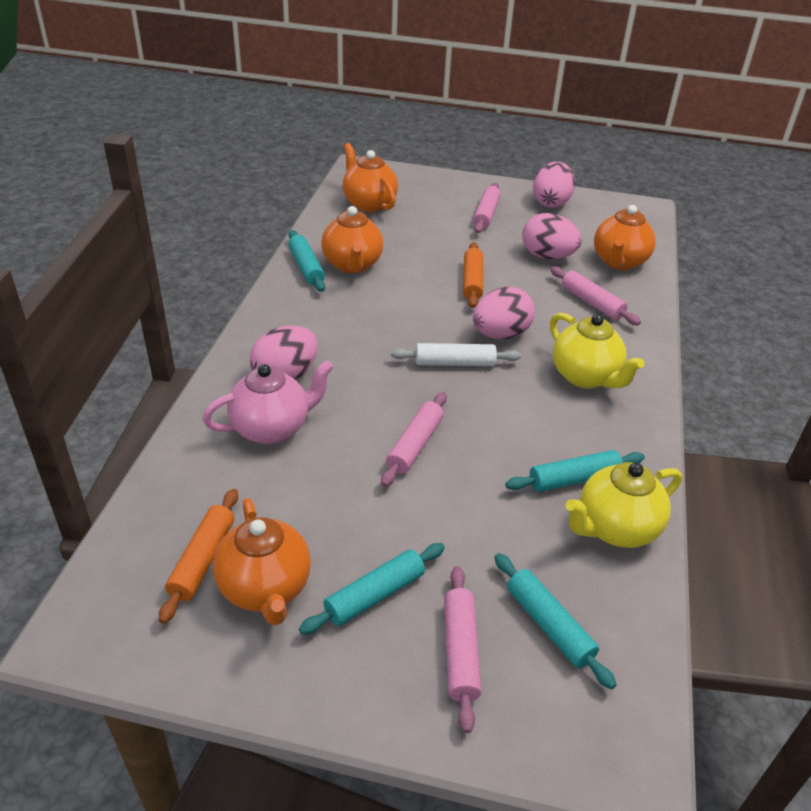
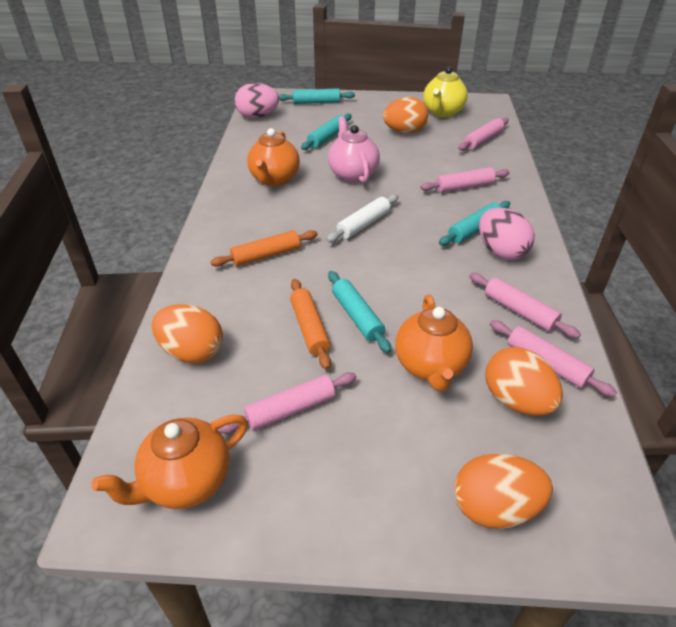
orange egg: none = 0 -> [152,304,223,364] [383,97,428,133] [454,453,553,529] [486,347,563,416] = 4
orange teapot: [213,498,311,625] [321,206,383,273] [342,143,398,212] [594,205,656,270] = 4 -> [91,414,248,509] [247,128,300,187] [395,294,473,392] = 3
pink egg: [250,325,318,380] [473,287,535,339] [522,213,582,259] [533,162,575,208] = 4 -> [235,83,279,118] [479,208,535,260] = 2
pink rolling pin: [381,392,447,487] [444,566,481,733] [473,183,501,233] [550,267,641,325] = 4 -> [219,372,357,434] [420,167,510,193] [458,118,509,151] [469,273,581,338] [490,320,617,397] = 5
yellow teapot: [550,313,644,388] [566,462,682,548] = 2 -> [423,67,468,118] = 1

